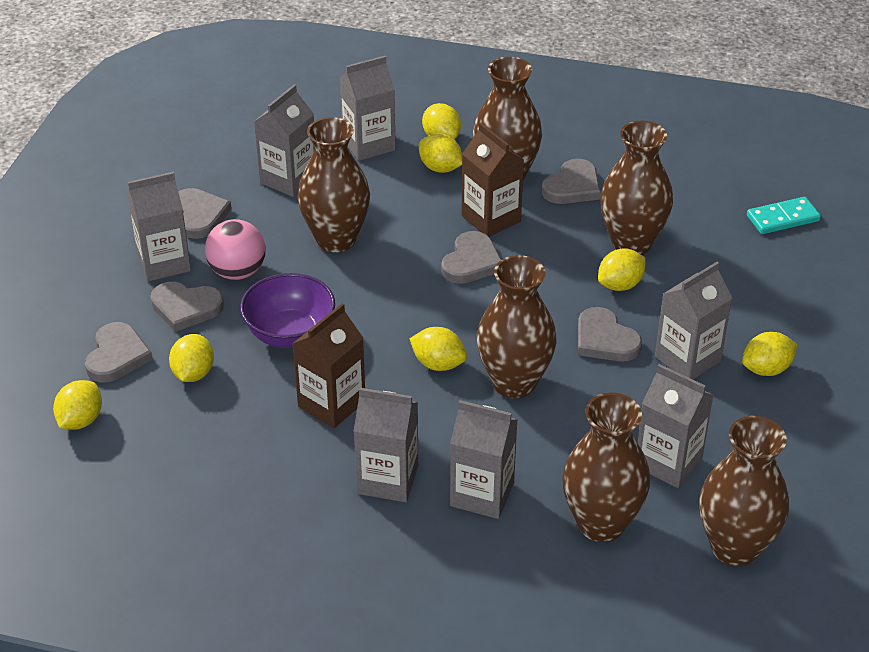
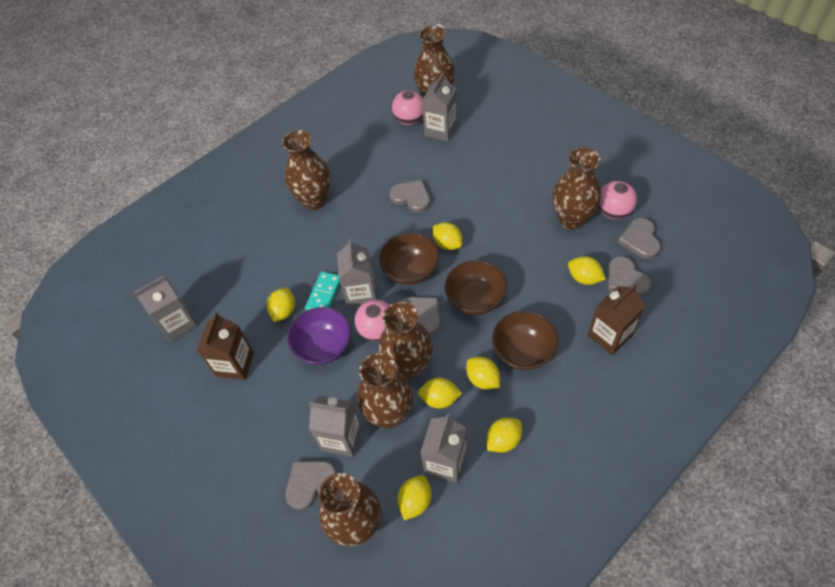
brown bowl: none = 0 -> [379,233,439,285] [445,260,507,315] [492,311,559,370] = 3
grey carton: [127,172,191,281] [254,84,315,197] [339,56,396,161] [354,388,418,502] [450,400,518,519] [637,364,713,488] [655,262,732,379] = 7 -> [134,276,197,342] [309,396,362,457] [337,239,377,308] [420,414,467,483] [422,72,457,142] = 5
grey heart: [85,322,153,383] [150,282,224,332] [179,188,232,239] [441,231,502,284] [542,158,600,204] [578,307,642,362] = 6 -> [285,461,337,510] [389,180,430,213] [400,297,440,336] [608,256,651,297] [618,218,661,259] = 5
pink ball: [205,219,266,280] = 1 -> [355,300,390,342] [392,90,423,125] [598,181,637,220] = 3

